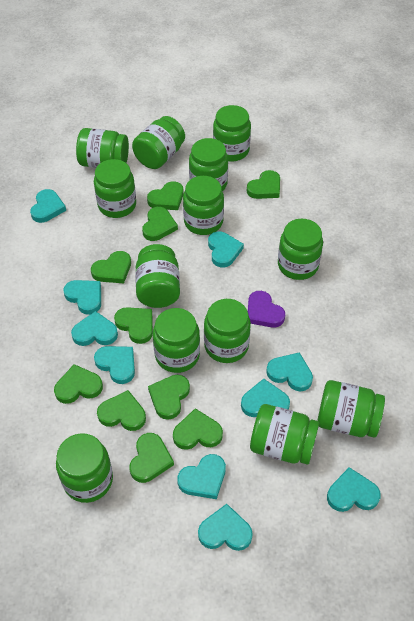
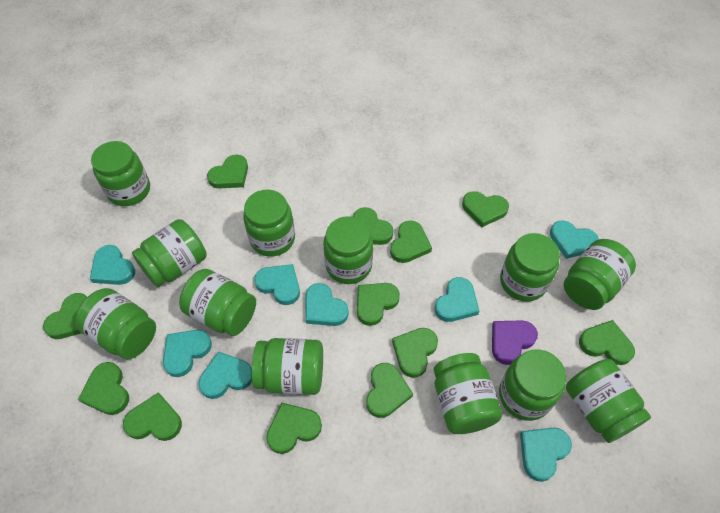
green heart: [54,364,103,404] [91,251,131,283] [97,390,146,431] [114,307,153,344] [129,433,174,483] [142,207,178,241] [147,181,184,210] [148,375,190,420] [173,408,223,450] [247,170,280,199] = 10 -> [43,293,87,339] [78,362,129,415] [123,392,182,441] [207,155,248,188] [266,403,322,454] [353,207,393,245] [357,283,400,326] [366,363,413,418] [390,220,432,263] [392,328,438,378] [462,191,509,227] [579,320,635,365] = 12
green jar: [56,433,113,503] [76,128,129,168] [94,159,136,218] [132,116,185,169] [135,244,180,308] [153,308,200,373] [183,176,224,235] [189,138,228,191] [204,299,251,363] [213,105,251,161] [250,404,319,465] [278,219,323,280] [317,380,385,438] = 13 -> [75,288,156,359] [91,141,150,206] [132,219,207,287] [179,269,256,336] [243,190,295,257] [252,338,323,395] [323,216,373,284] [434,353,502,434] [499,350,566,421] [500,233,560,302] [564,239,636,310] [566,359,651,443] = 12
turquoise heart: [30,189,66,223] [63,280,101,315] [71,311,118,346] [94,346,135,384] [177,454,226,499] [198,504,253,551] [208,231,244,267] [241,379,290,417] [266,352,313,391] [327,467,381,512] = 10 -> [90,245,135,285] [163,330,212,377] [198,351,252,399] [254,264,300,305] [306,283,349,326] [434,277,479,322] [520,428,572,482] [550,220,599,259] = 8

